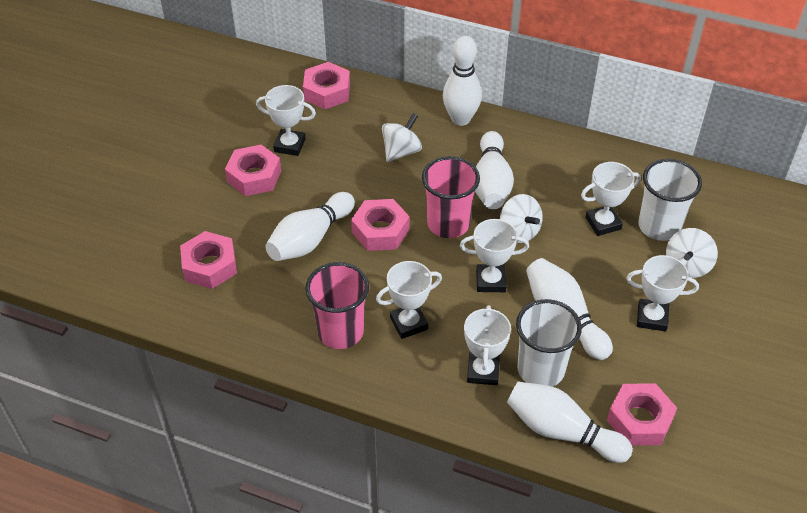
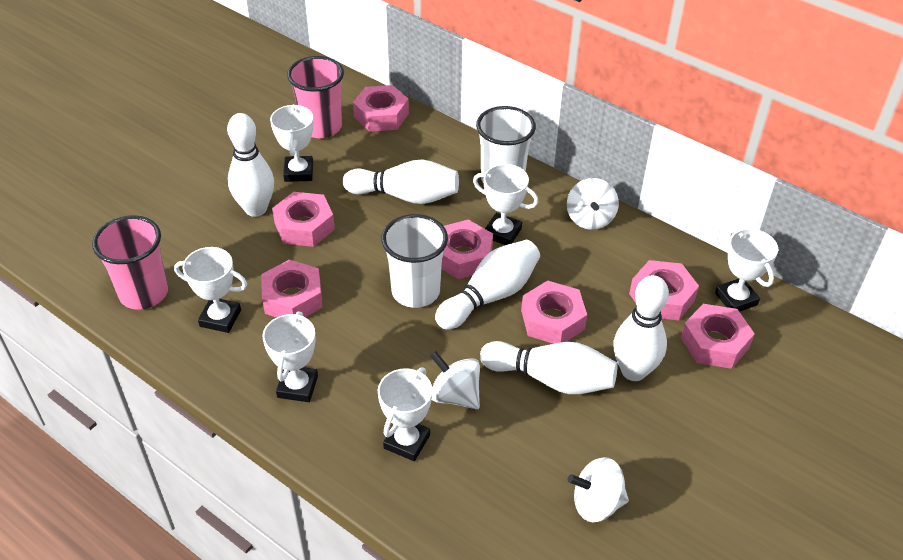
pink nut: [180,231,237,289] [225,145,281,196] [303,62,350,109] [351,199,409,251] [607,383,677,446] = 5 -> [261,260,323,318] [272,192,335,247] [353,85,409,132] [441,220,493,279] [521,280,587,344] [629,260,699,320] [681,304,755,369] = 7

